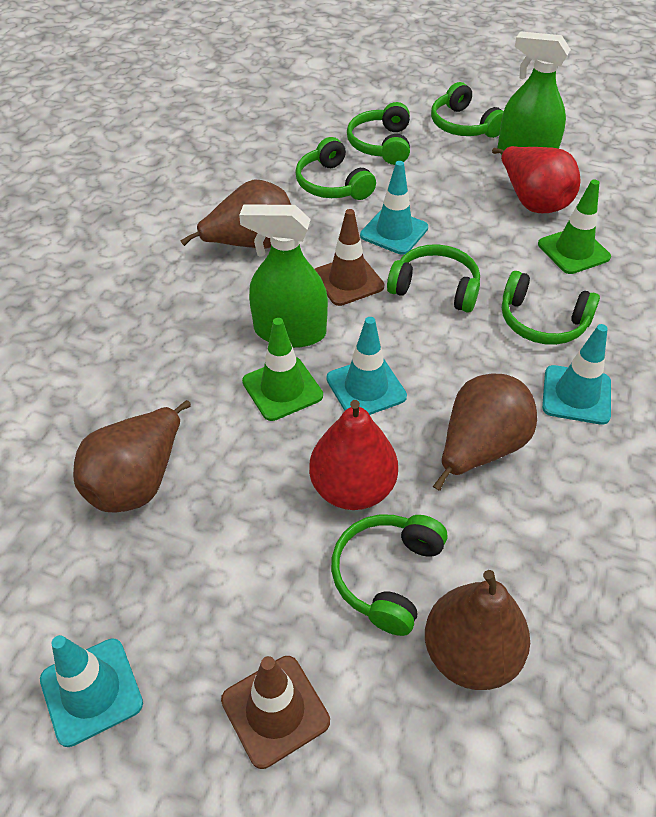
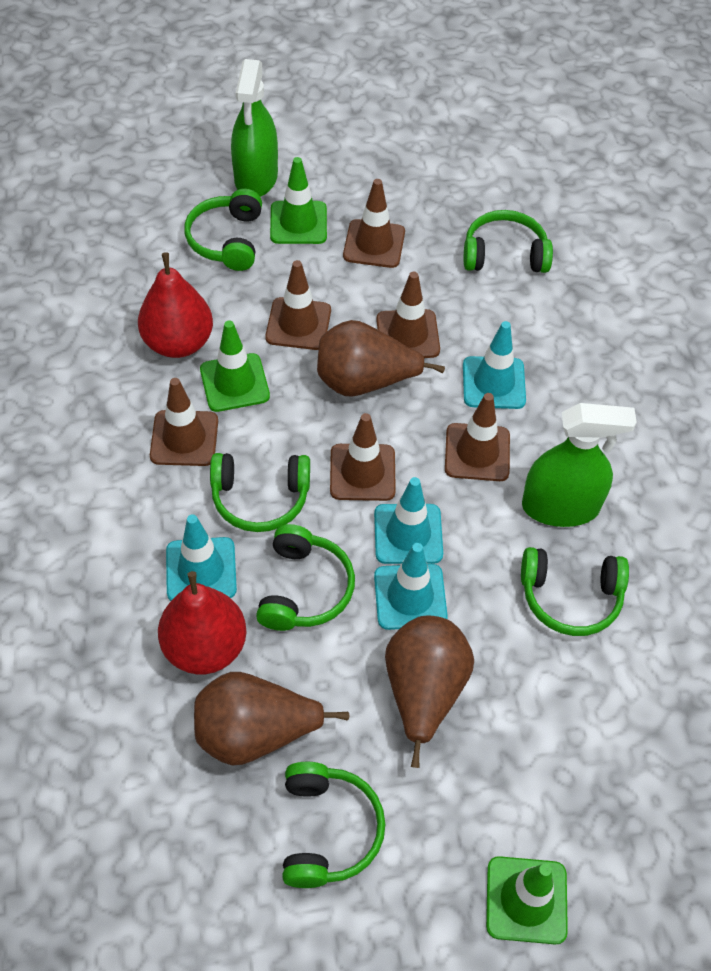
brown pear: [73,400,191,513] [181,179,291,248] [425,570,530,690] [433,374,537,491] = 4 -> [194,672,349,765] [317,320,445,396] [385,616,474,768] = 3
brown traffic cone: [221,656,330,769] [315,209,384,306] = 2 -> [150,378,218,466] [265,260,331,350] [330,413,396,501] [343,179,405,268] [376,272,440,358] [445,393,510,481] = 6
green traffic cone: [242,318,323,421] [538,179,611,274] = 2 -> [200,320,270,412] [270,157,327,244] [486,856,568,945] = 3

